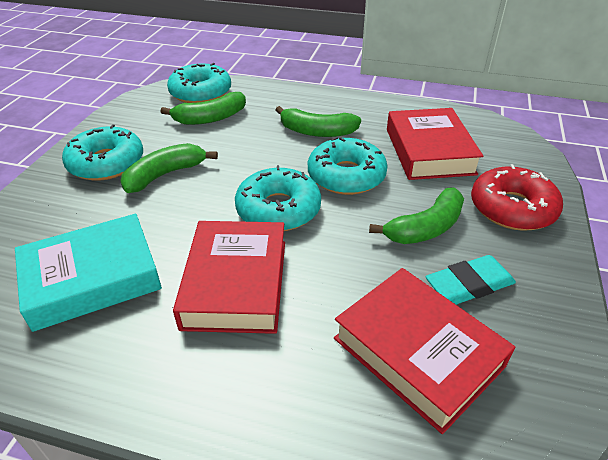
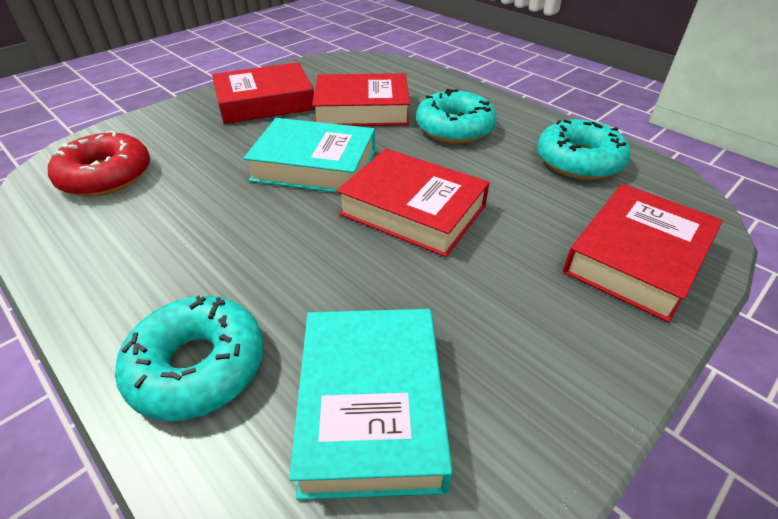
green banana: [121,143,218,193] [160,92,246,125] [275,106,361,137] [369,187,464,244] = 4 -> none = 0
red book: [173,221,285,334] [334,268,515,434] [387,108,483,180] = 3 -> [212,62,315,124] [312,73,410,126] [337,149,490,257] [563,184,723,323] = 4
turquoise book: [15,214,162,332] = 1 -> [243,118,375,193] [289,309,453,500] = 2
turquoise donut: [62,124,143,181] [167,63,231,103] [235,165,321,231] [308,137,388,195] = 4 -> [115,296,264,421] [416,89,497,143] [537,119,630,180] = 3
turquoise eraser: [426,255,516,305] = 1 -> none = 0

